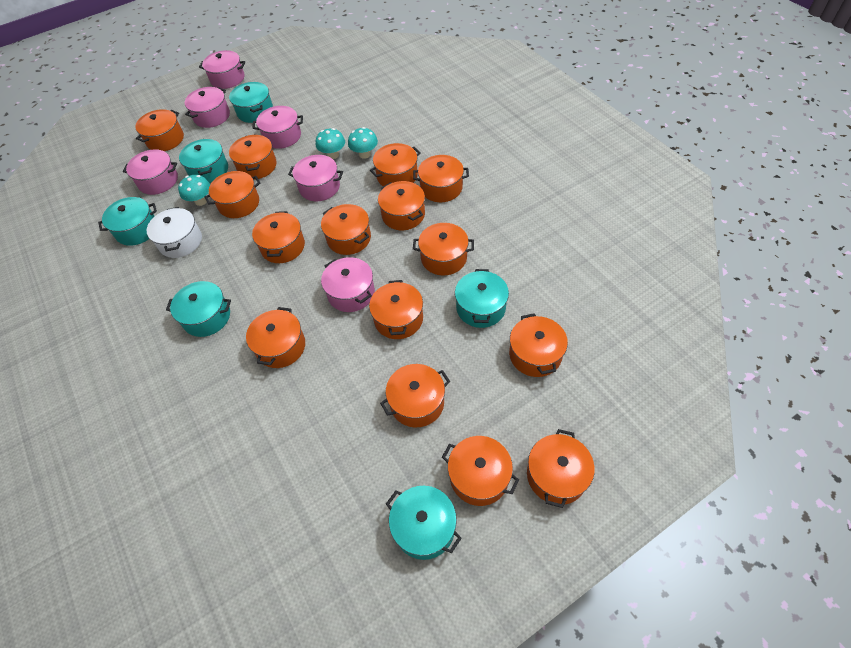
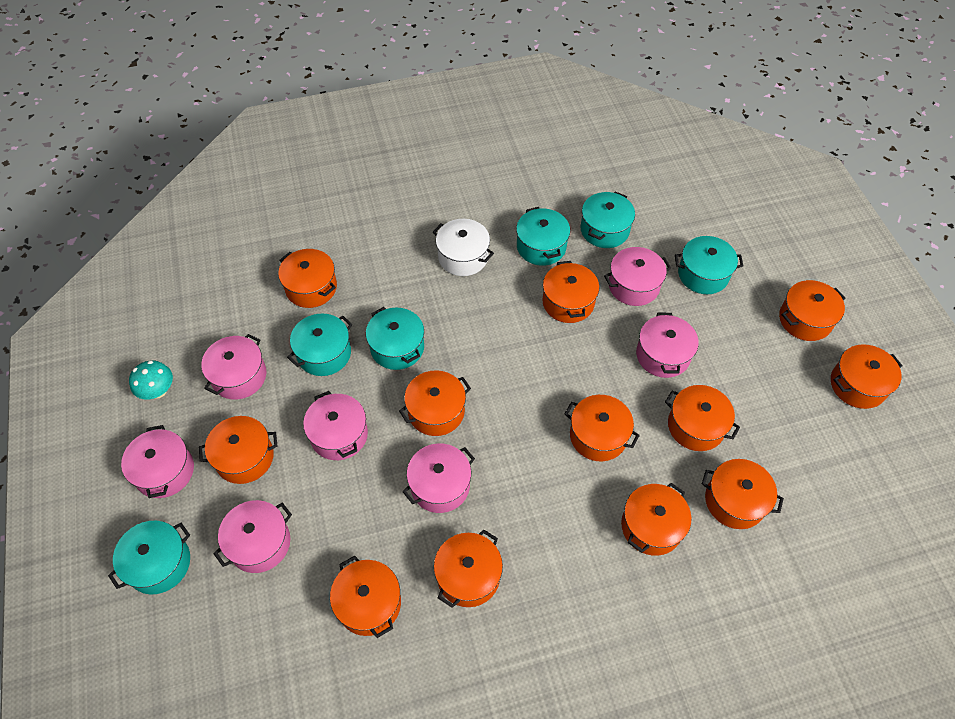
orange pot: [135,109,184,151] [205,171,260,218] [229,134,277,180] [246,307,305,368] [252,211,305,263] [321,204,371,255] [369,280,423,339] [370,143,421,186] [378,181,425,230] [380,364,450,427] [413,155,469,202] [413,223,474,276] [442,436,519,506] [509,313,568,377] [527,429,595,508] = 15 -> [199,416,277,484] [278,249,337,308] [330,556,401,638] [399,370,471,436] [434,529,503,608] [542,261,599,323] [564,395,640,461] [621,483,691,556] [665,385,740,451] [702,459,784,529] [779,280,845,341] [831,344,903,409] = 12
pink pot: [123,149,178,195] [185,87,230,128] [199,50,245,89] [253,106,303,149] [288,155,343,201] [321,257,375,312] = 6 -> [121,425,194,498] [201,334,267,400] [214,500,292,573] [303,391,368,460] [403,443,475,513] [604,247,671,306] [636,312,699,378] = 7
turquoise mushroom: [178,175,210,206] [316,128,345,159] [348,127,378,159] = 3 -> [129,360,173,399] = 1

